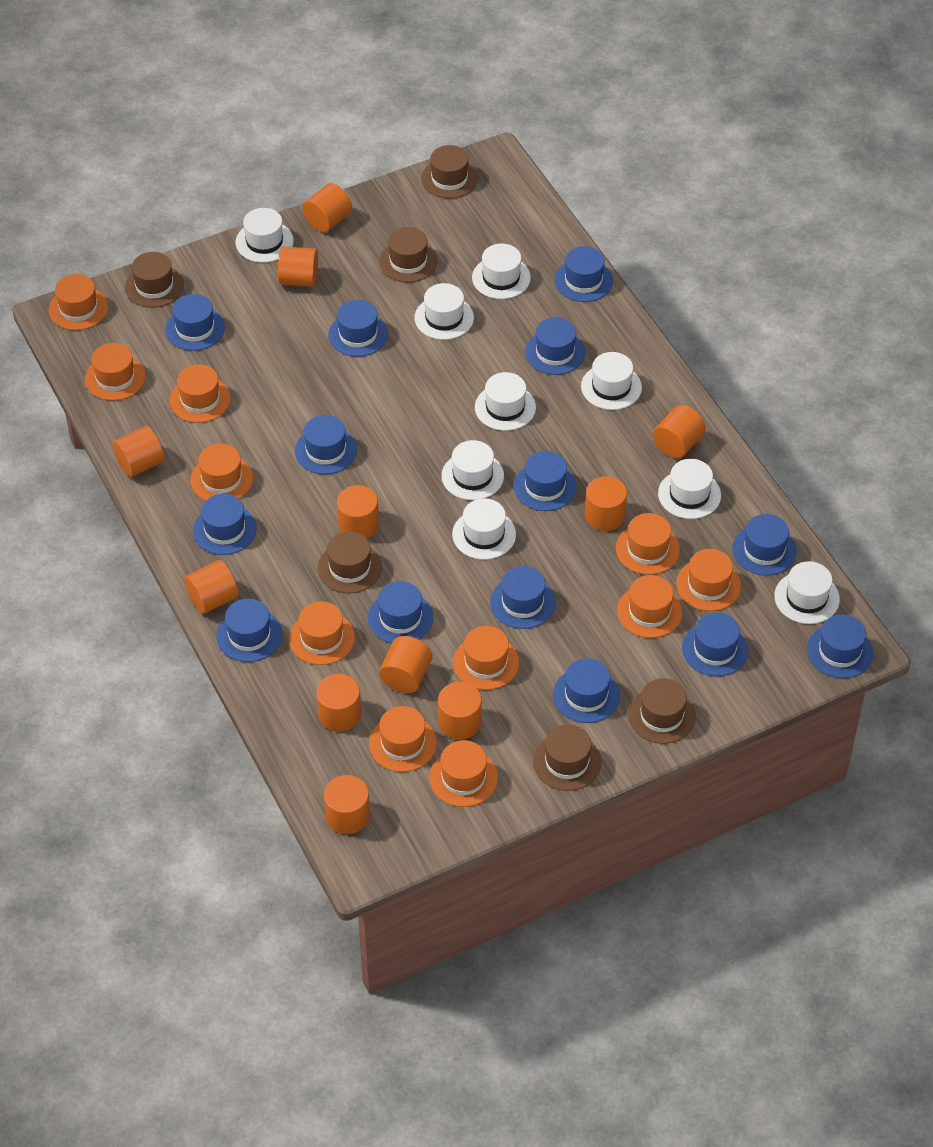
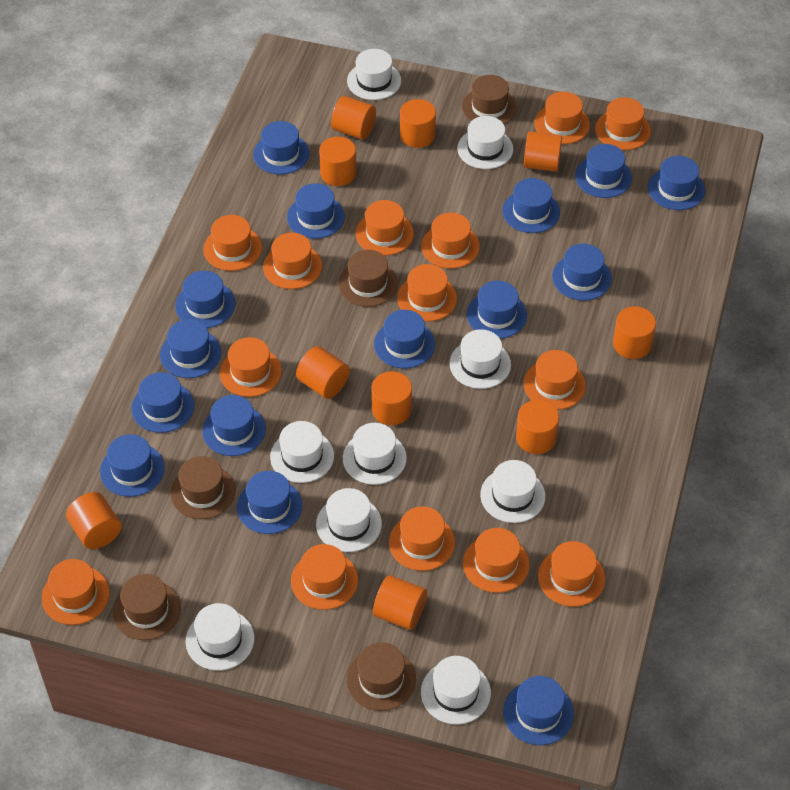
blue hat: [165,294,225,351] [193,494,257,555] [216,599,282,662] [295,415,357,474] [328,300,388,357] [368,581,433,643] [490,566,555,629] [514,451,577,511] [525,318,585,375] [553,658,620,723] [554,246,613,302] [682,613,748,676] [732,514,797,576] [807,615,873,678] = 14 -> [100,434,165,497] [131,372,194,433] [160,319,221,378] [175,271,235,328] [202,395,266,456] [237,471,302,534] [253,121,309,175] [287,183,345,239] [374,310,435,368] [467,281,527,339] [502,178,560,233] [503,676,574,745] [552,244,612,301] [575,144,632,198] [648,156,705,210] = 15
brown hat: [125,252,184,308] [318,531,382,593] [379,227,438,282] [421,145,478,199] [533,724,601,791] [628,678,696,744] = 6 -> [113,574,181,640] [170,456,236,519] [338,250,398,307] [346,642,416,711] [462,75,517,124] = 5
orange cylinder: [113,426,165,477] [184,560,239,614] [278,246,318,287] [302,183,352,232] [316,674,361,731] [324,775,370,834] [337,485,379,538] [379,636,432,693] [438,682,482,739] [585,476,627,531] [653,405,706,458] = 11 -> [66,492,122,549] [296,346,350,399] [319,137,357,186] [331,96,376,140] [371,371,412,425] [373,575,427,630] [400,99,436,148] [516,400,559,454] [524,131,562,171] [613,306,656,359] = 10
orange hat: [49,274,108,330] [85,343,146,401] [169,364,231,423] [190,444,253,501] [289,602,355,665] [369,706,437,772] [429,740,498,807] [453,626,519,690] [616,513,680,575] [617,575,683,638] [676,549,741,611] = 11 -> [42,559,110,625] [203,215,262,271] [220,337,282,397] [263,233,322,289] [291,544,358,610] [355,200,414,256] [389,506,455,571] [397,264,457,322] [421,213,480,269] [463,528,530,593] [524,350,586,410] [534,92,590,144] [538,541,605,607] [595,97,651,150] = 14

